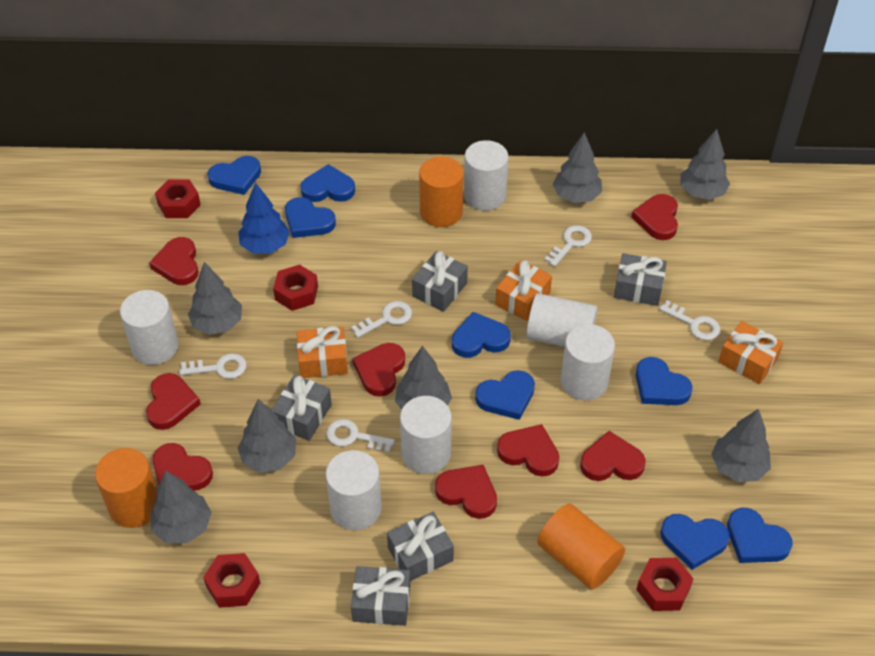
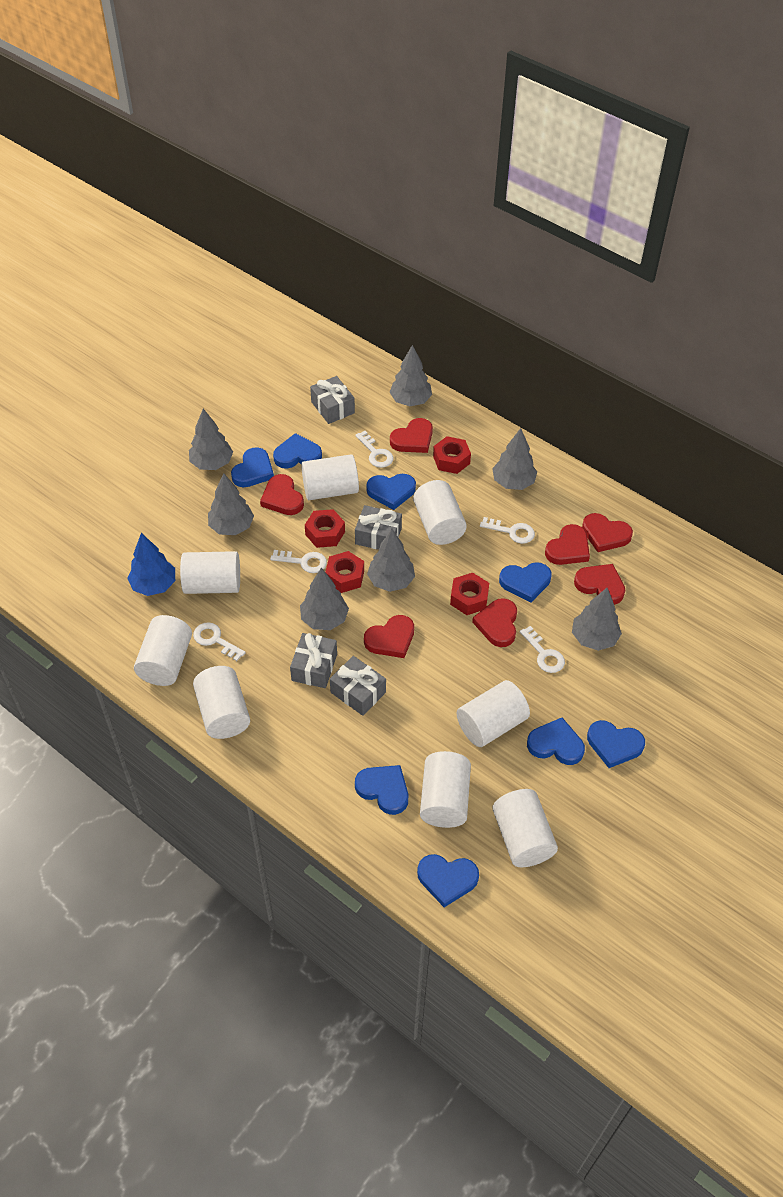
grey gift: [272,375,332,441] [351,566,410,626] [387,512,454,581] [412,251,468,312] [614,253,667,306] = 5 -> [290,633,337,688] [310,376,355,424] [330,656,386,716] [355,505,402,550] = 4
orange cylinder: [95,448,157,528] [419,156,464,227] [537,504,625,589] = 3 -> none = 0
orange gift: [297,326,348,378] [495,260,552,321] [718,321,783,384] = 3 -> none = 0
red heart: [146,373,201,430] [149,237,199,285] [153,443,213,491] [353,343,405,397] [435,465,497,519] [497,424,559,477] [580,431,646,481] [631,194,678,240] = 8 -> [260,474,304,515] [364,615,414,658] [390,418,433,453] [472,598,517,647] [545,524,590,565] [574,564,625,605] [582,513,633,552] = 7
white cylinder: [120,290,179,365] [326,450,382,530] [400,396,452,474] [464,140,508,210] [526,293,598,347] [561,324,615,400] = 6 -> [134,615,192,686] [180,551,240,594] [193,666,250,739] [301,454,359,500] [413,480,467,545] [420,751,471,828] [457,680,530,747] [492,789,558,867] = 8

